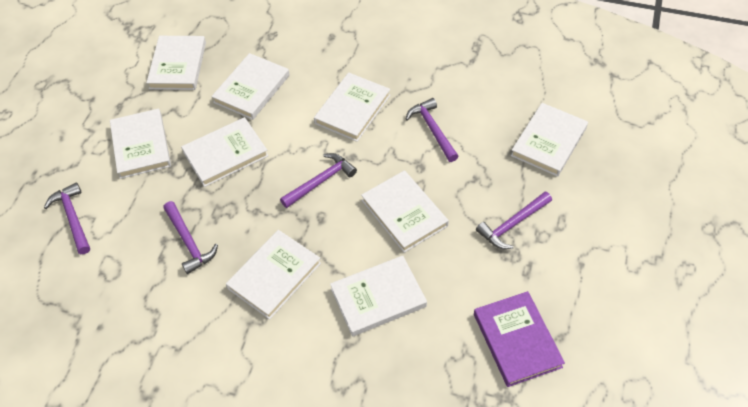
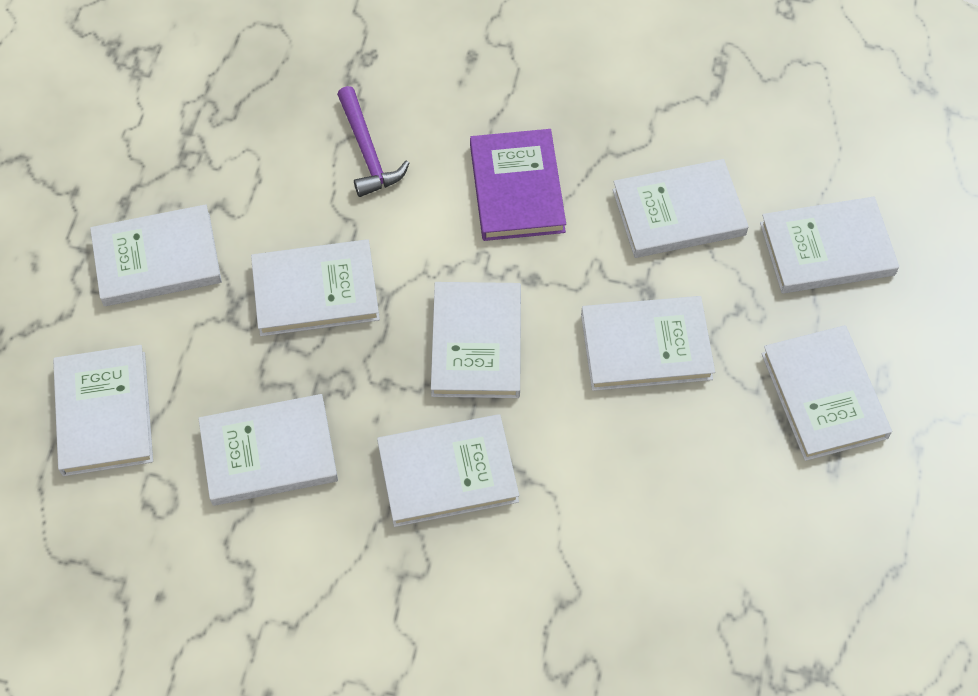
purple hammer: [44,183,90,254] [163,201,218,274] [280,153,357,208] [406,98,459,162] [476,192,552,249] = 5 -> [337,86,409,197] = 1
white book: [110,109,171,179] [146,36,206,90] [181,117,269,187] [211,53,289,120] [226,230,321,320] [314,72,390,142] [330,256,427,336] [361,170,449,253] [511,103,588,177] = 9 -> [53,345,153,476] [90,204,222,306] [198,394,338,506] [251,239,380,336] [377,414,519,527] [431,282,521,398] [581,296,715,391] [613,159,749,258] [760,197,899,294] [761,325,892,461] = 10

